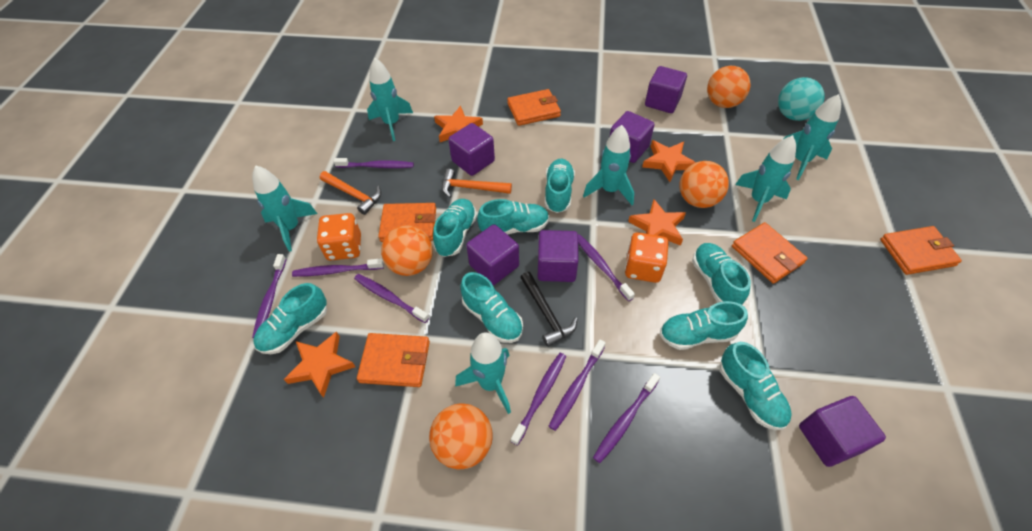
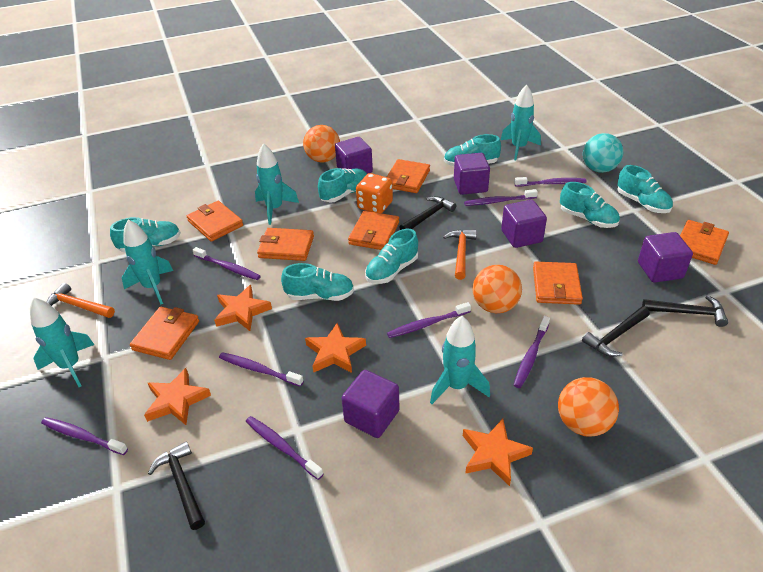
black hammer: [520,272,578,347] = 1 -> [148,441,205,530] [399,196,456,230] [582,307,650,357] [642,295,728,327] = 4
orange ball: [381,225,433,276] [429,403,493,470] [679,161,729,208] [707,66,751,108] = 4 -> [303,125,340,163] [473,265,522,313] [558,377,619,437] = 3
orange dice: [317,213,361,260] [625,232,669,283] = 2 -> [356,173,393,213] = 1
orange wallet: [357,333,430,387] [378,203,436,242] [507,89,561,126] [732,222,808,284] [880,226,962,275] = 5 -> [130,307,199,360] [187,201,243,242] [257,228,314,261] [348,211,399,250] [387,159,430,193] [533,262,583,305] [680,220,729,265] = 7
purple cube: [448,123,495,176] [466,224,519,285] [538,230,579,282] [610,111,655,163] [645,66,687,113] [799,396,886,467] = 6 -> [335,137,373,174] [341,370,400,438] [454,153,490,195] [501,200,547,248] [638,232,693,283] = 5
turquoise rocket: [252,165,317,252] [367,58,413,141] [455,332,511,414] [583,125,634,205] [735,135,796,222] [784,94,841,180] = 6 -> [30,297,94,387] [122,219,173,305] [255,143,299,225] [430,316,490,404] [501,85,541,160] = 5
turquoise shoe: [253,283,327,354] [433,199,477,257] [460,272,523,343] [477,199,549,235] [545,158,575,213] [660,301,748,350] [692,243,751,305] [720,342,792,430] = 8 -> [110,217,181,253] [281,263,354,301] [318,168,367,203] [365,229,418,284] [444,134,501,166] [560,182,620,228] [617,165,673,213] = 7

